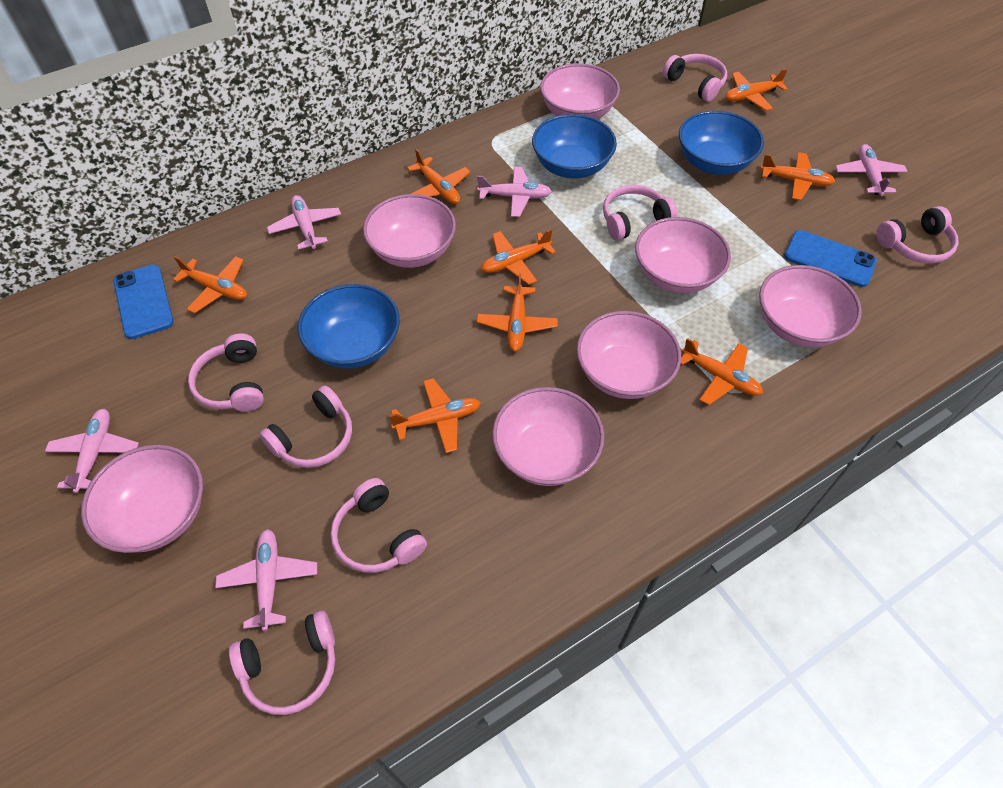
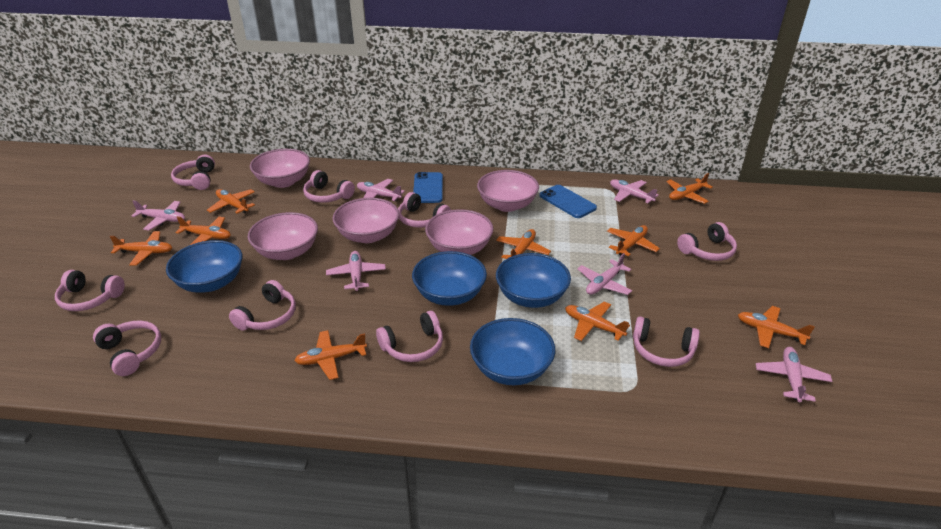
blue bowl: [298,284,400,369] [532,114,617,178] [679,110,764,175] = 3 -> [166,240,242,293] [412,251,487,306] [470,318,555,385] [496,253,571,308] = 4
orange plane: [173,256,247,313] [389,378,481,453] [407,149,470,204] [477,273,558,352] [481,229,556,285] [681,338,763,405] [725,69,788,111] [760,152,835,200] = 8 -> [110,231,172,266] [175,216,231,245] [207,189,255,214] [294,330,367,380] [496,229,551,259] [565,302,630,341] [607,225,660,256] [666,173,713,204] [738,306,815,348] = 9
pink bowl: [81,445,203,553] [363,194,456,268] [492,387,604,486] [540,63,620,119] [577,311,681,399] [635,217,731,293] [759,265,862,347] = 7 -> [248,212,318,260] [250,149,310,188] [333,198,399,243] [425,209,493,255] [477,170,539,212] = 5
pink headphones: [188,334,264,412] [229,611,335,715] [260,386,352,468] [331,478,427,573] [603,185,678,241] [663,54,727,102] [876,206,958,264] = 7 -> [55,270,125,311] [93,320,161,376] [171,155,215,190] [229,280,296,331] [303,170,355,203] [376,311,443,362] [398,192,451,228] [633,316,700,367] [677,222,737,261] = 9
pink plane: [45,409,139,493] [215,529,317,631] [267,195,341,250] [477,167,552,217] [835,144,908,196] = 5 -> [131,200,185,231] [326,251,386,291] [357,179,405,201] [577,253,632,295] [610,179,659,203] [756,347,832,402] = 6

